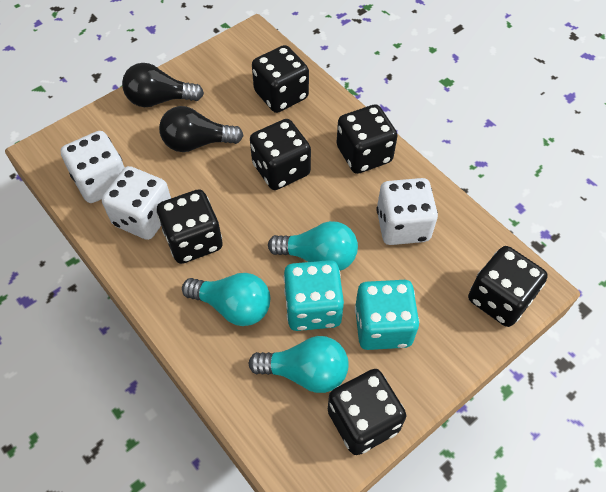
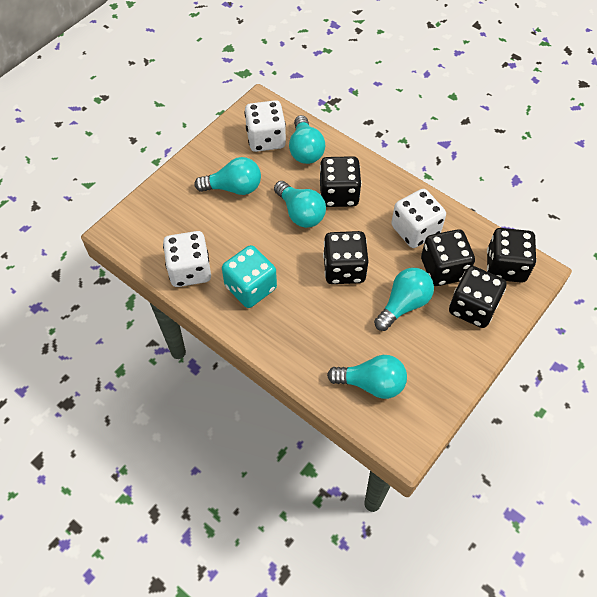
black dice: [157,189,223,264] [250,119,311,190] [252,45,309,113] [328,369,406,455] [337,104,398,174] [468,246,548,327] = 6 -> [320,156,362,207] [323,231,369,284] [421,229,475,286] [449,266,507,328] [487,228,537,283] = 5
black light bulb: [122,63,204,107] [159,106,244,152] = 2 -> none = 0
turquoise dice: [284,260,344,331] [355,280,419,350] = 2 -> [222,245,277,308] = 1
turquoise light bulb: [182,273,270,326] [248,336,349,393] [268,221,358,271] = 3 -> [194,157,261,195] [274,181,326,228] [289,115,325,164] [327,355,407,399] [374,268,434,331] = 5

